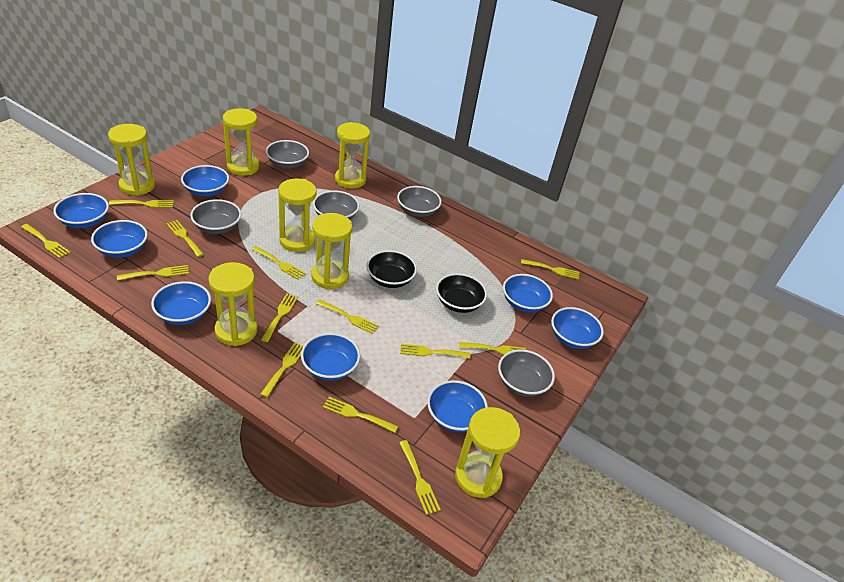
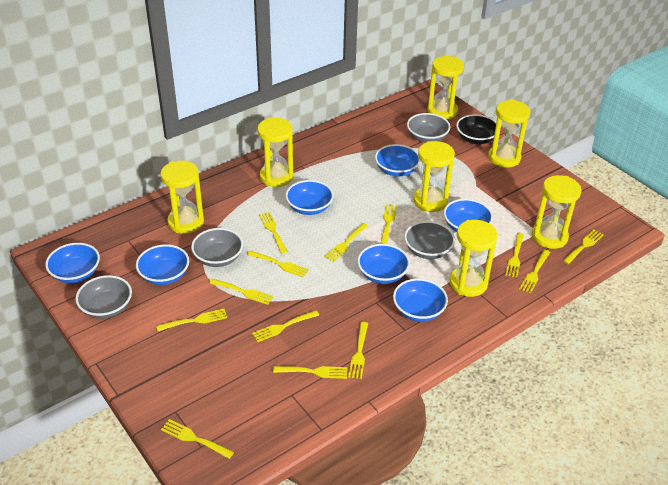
black bowl: [366,250,417,288] [436,273,487,313] = 2 -> [456,114,496,144] = 1
blue bowl: [53,193,109,228] [91,220,148,258] [151,281,211,325] [181,165,229,197] [301,333,360,381] [427,380,488,432] [503,274,553,313] [551,307,604,349] = 8 -> [45,243,100,283] [136,244,189,285] [285,180,334,215] [357,244,410,284] [375,144,420,176] [393,278,448,322] [444,199,493,232] = 7
grey bowl: [190,199,241,234] [266,140,309,169] [313,190,360,220] [397,186,442,217] [498,349,555,397] = 5 -> [76,275,132,319] [191,228,243,267] [404,221,455,259] [407,113,450,143] = 4

